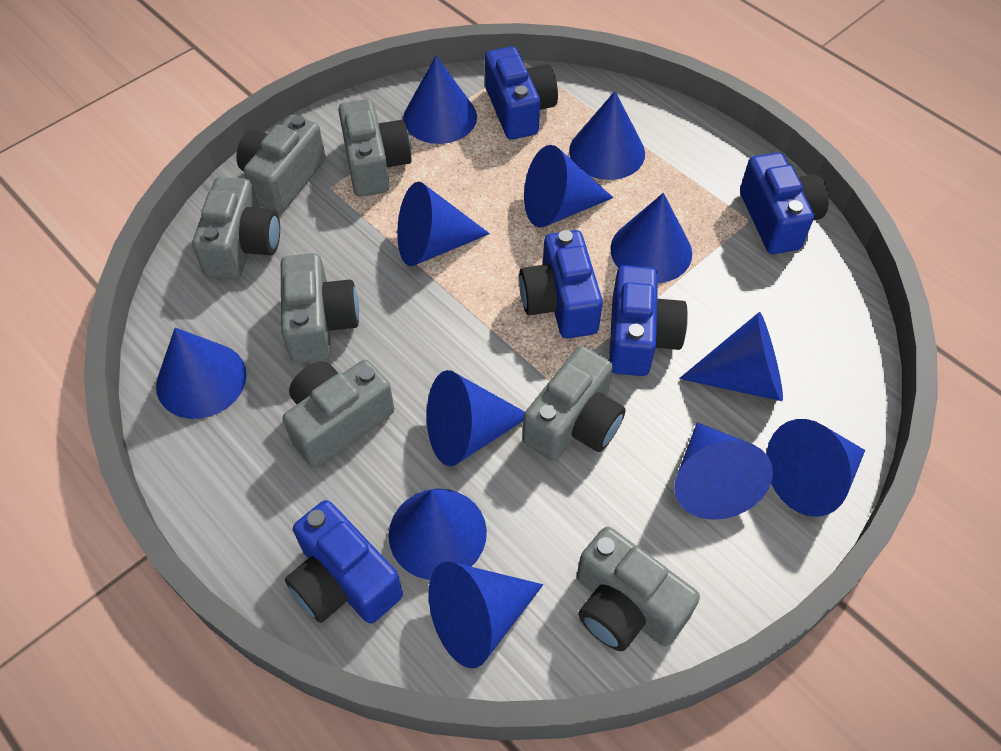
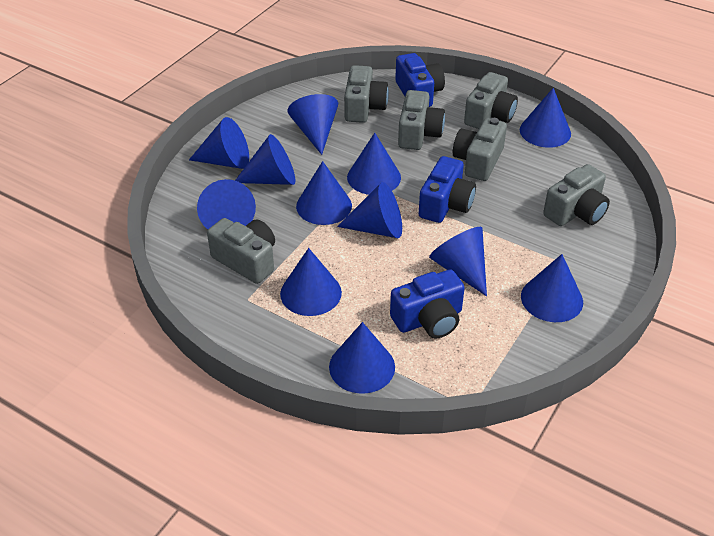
blue camera: [285,500,403,624] [485,46,558,140] [519,230,603,339] [609,265,688,376] [740,152,829,254] = 5 -> [390,269,465,338] [395,53,445,107] [419,156,476,223] = 3
grey camera: [192,177,280,280] [236,115,326,213] [281,253,359,363] [283,360,394,468] [338,99,412,196] [523,346,626,461] [577,527,700,651] = 7 -> [207,218,275,284] [344,65,389,123] [398,90,445,150] [453,118,507,181] [464,72,518,129] [543,164,610,226] = 6

